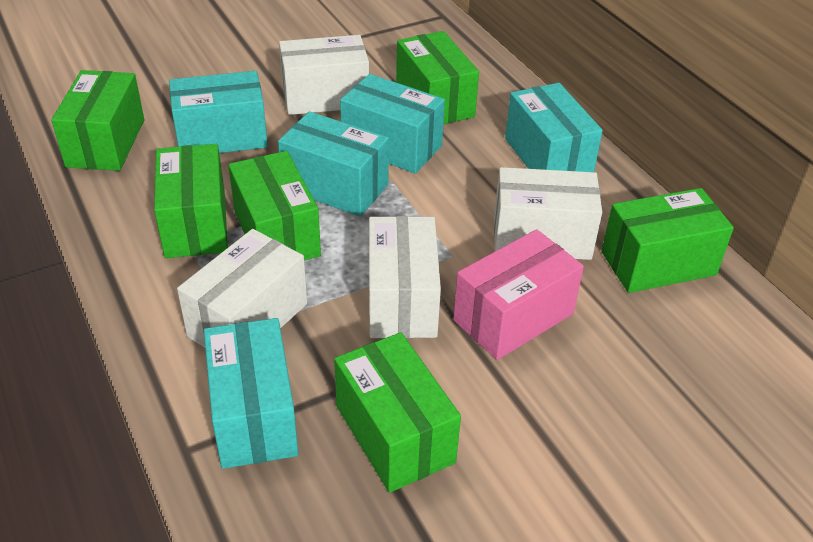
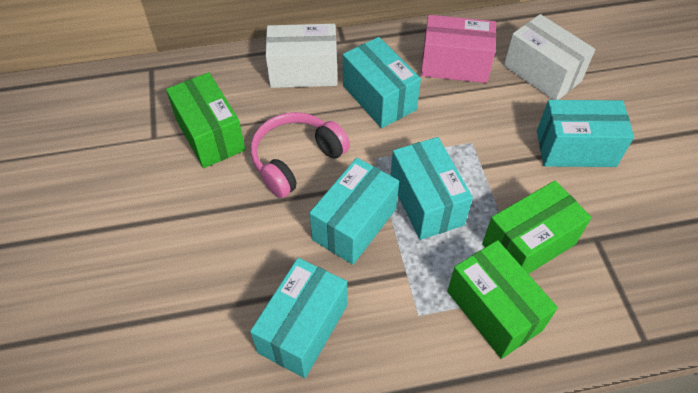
green box: [52,70,144,171] [154,144,228,258] [228,151,321,261] [334,332,461,493] [396,31,479,124] [602,188,734,293] = 6 -> [166,72,246,168] [447,240,558,359] [482,181,592,274] = 3
pink headphones: none = 0 -> [251,112,350,198] = 1
white box: [177,229,307,348] [279,35,369,115] [369,216,441,338] [494,167,602,260] = 4 -> [266,24,337,88] [504,14,595,100] = 2

